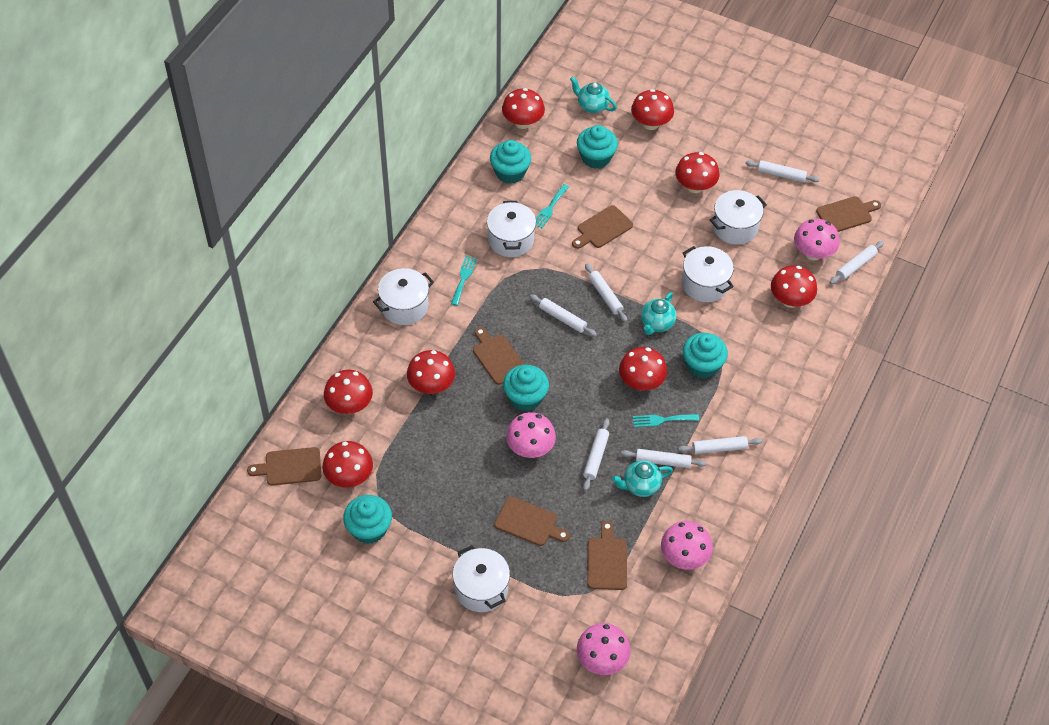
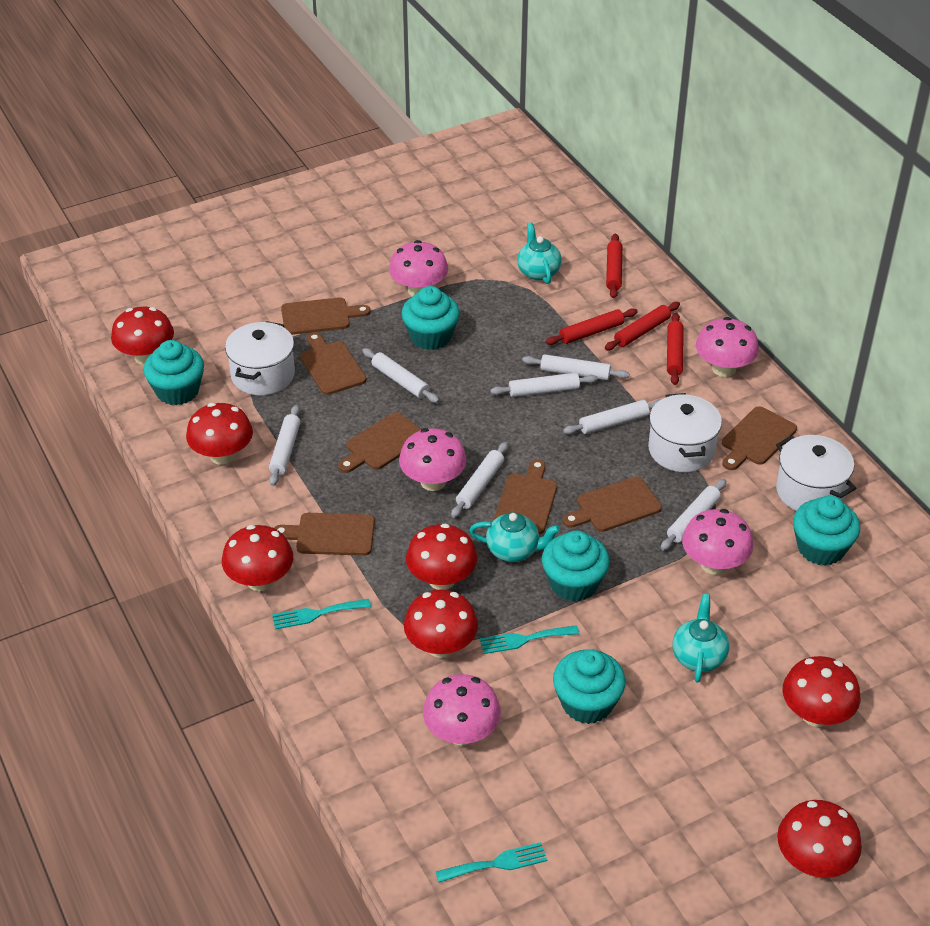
brown cutting board: [247,447,321,486] [473,327,525,385] [494,497,570,546] [572,205,633,249] [587,521,627,590] [816,196,881,232] = 6 -> [274,513,375,556] [281,297,370,335] [300,332,366,395] [338,412,422,473] [494,459,557,534] [563,477,662,532] [722,406,797,470] = 7
pink mushroom: [506,412,556,458] [577,623,631,675] [661,521,713,570] [794,219,840,260] = 4 -> [389,240,448,296] [399,428,467,491] [423,674,501,746] [682,509,753,575] [696,317,759,377] = 5
red mushroom: [322,441,373,487] [324,370,373,414] [407,350,455,394] [502,88,545,129] [619,347,667,390] [631,89,674,130] [675,152,719,193] [771,266,817,308] = 8 -> [111,307,174,365] [186,403,253,465] [222,525,293,591] [404,589,478,658] [406,523,477,590] [777,800,862,878] [783,656,860,727] = 7
red rolling pin: none = 0 -> [546,308,638,345] [605,302,680,350] [606,233,622,299] [667,313,683,385] = 4
white pot: [373,268,434,325] [453,545,510,612] [487,201,536,257] [682,246,734,302] [710,190,767,245] = 5 -> [225,321,295,395] [648,393,722,472] [776,435,856,511] = 3

